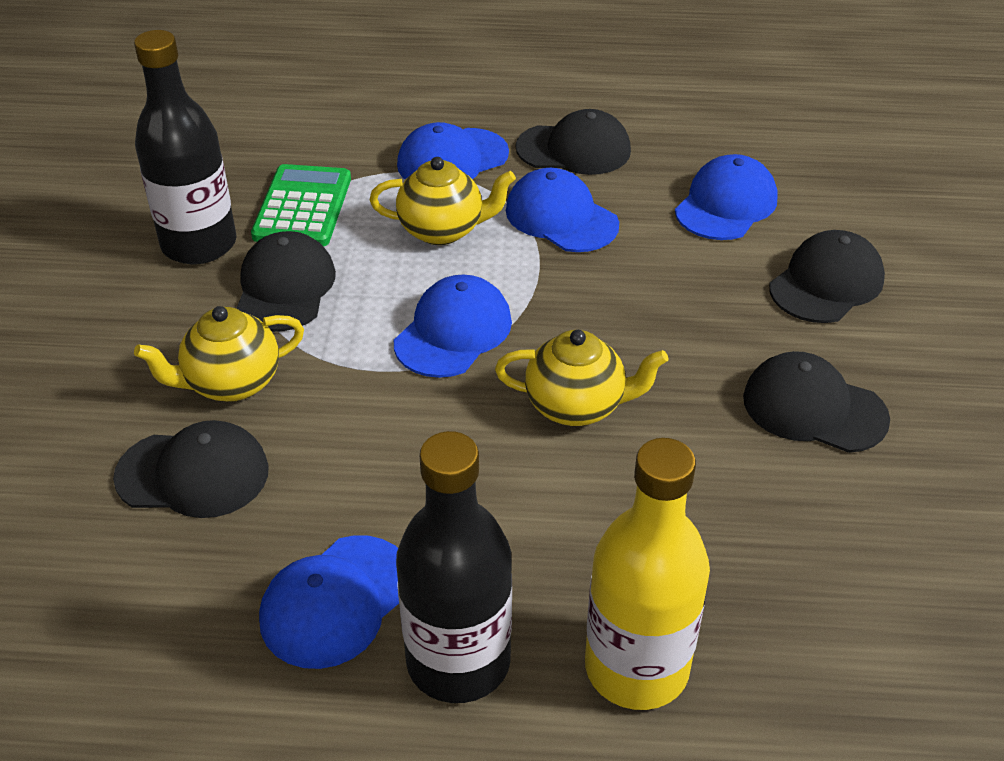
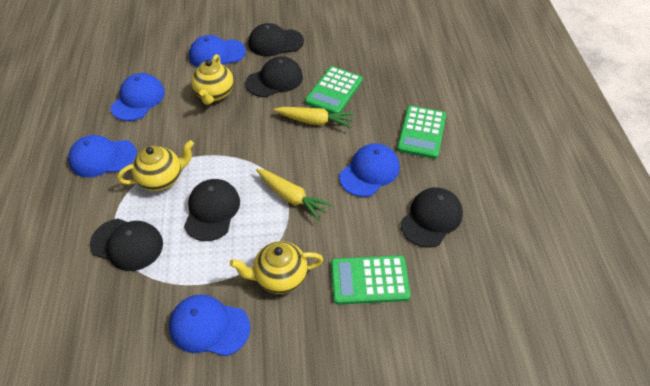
black bottle: [134,30,236,264] [396,431,512,703] = 2 -> none = 0
green calculator: [251,164,351,247] = 1 -> [305,66,363,114] [331,255,411,305] [397,106,446,159] = 3
yellow bottle: [585,438,710,710] = 1 -> none = 0
yellow carrot: none = 0 -> [256,169,333,221] [274,107,354,128] = 2

